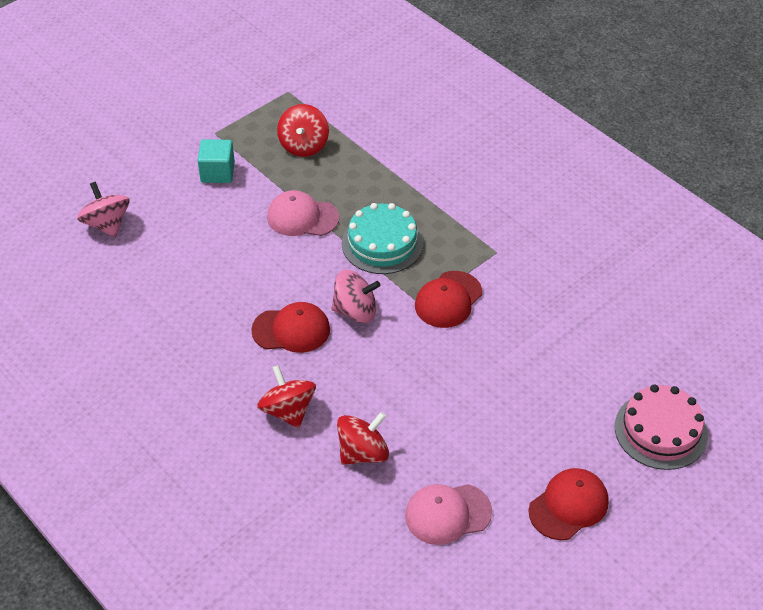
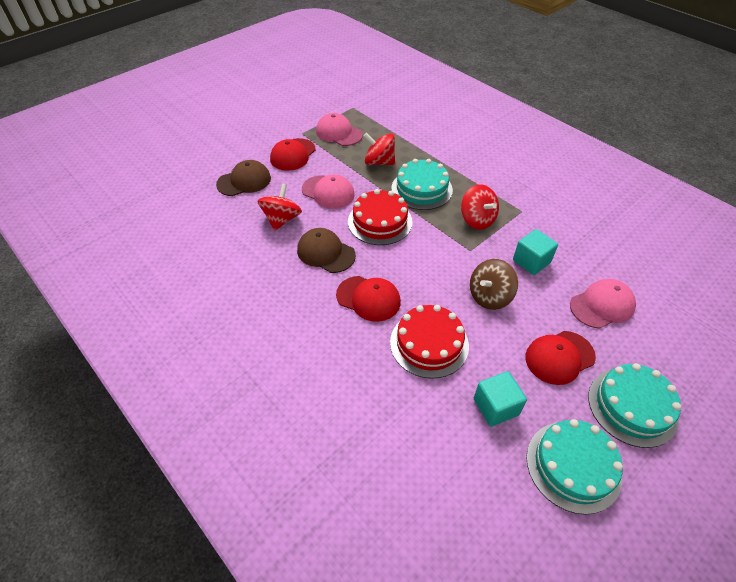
brown cap: none = 0 -> [216,160,271,196] [297,228,356,273] = 2
brown spinning top: none = 0 -> [470,259,518,310] = 1
pink cake: [615,384,708,470] = 1 -> none = 0
pink cap: [267,190,339,236] [405,484,492,545] = 2 -> [302,174,355,209] [316,113,363,146] [570,279,636,329] = 3
pink spinning top: [77,182,130,237] [331,270,381,323] = 2 -> none = 0
red cake: none = 0 -> [348,189,413,245] [390,305,469,379] = 2
turquoise cake: [342,203,423,274] = 1 -> [391,159,453,210] [526,419,623,515] [588,363,682,448] = 3
turquoise cube: [197,139,235,183] = 1 -> [474,371,527,427] [513,229,558,275] = 2

